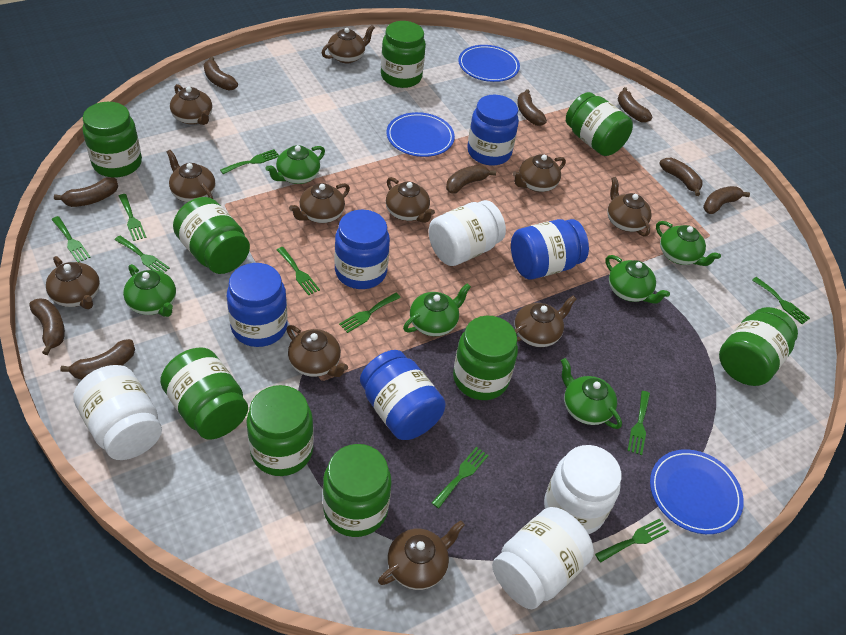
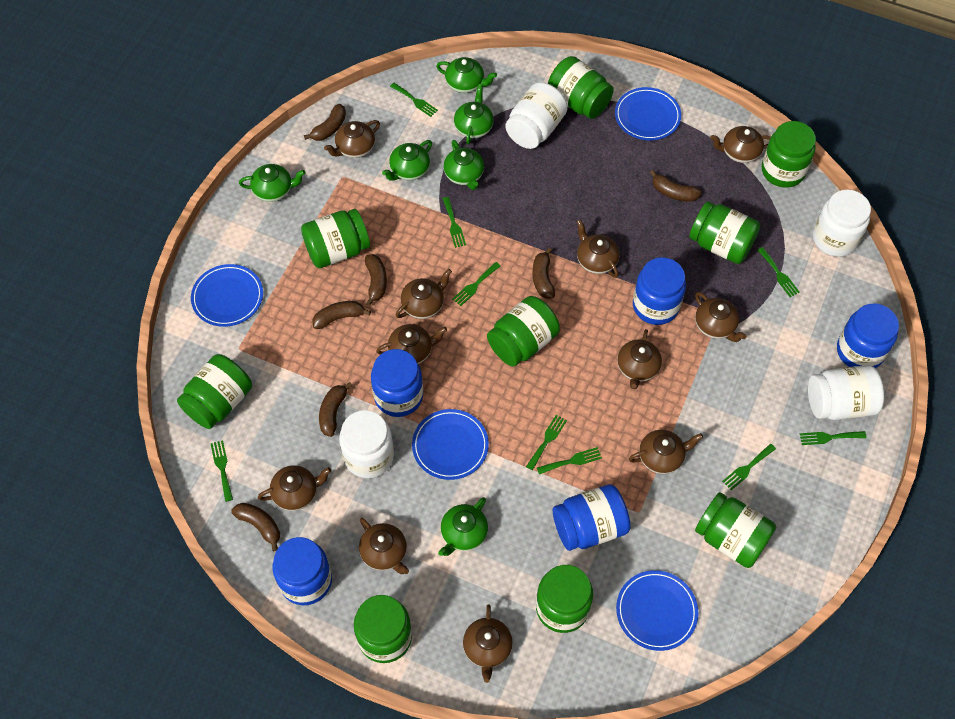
blue plate: [387,112,455,157] [458,45,520,82] [650,449,744,534] = 3 -> [191,264,263,327] [412,409,489,480] [615,87,681,140] [616,570,698,651] = 4
brown banana: [29,298,65,355] [54,177,118,207] [60,339,135,380] [204,57,238,90] [446,165,496,194] [517,89,547,126] [618,87,652,123] [659,158,703,196] [703,186,750,214] = 9 -> [231,503,280,551] [304,104,346,141] [312,301,371,329] [319,382,352,437] [365,254,387,306] [532,248,555,299] [650,170,702,202] = 7
green fork: [51,216,91,262] [115,236,170,273] [119,194,146,241] [220,149,279,174] [277,247,320,296] [339,293,401,333] [431,447,489,508] [595,518,669,563] [627,391,650,455] [752,277,810,324] = 10 -> [211,440,233,502] [390,83,438,117] [443,197,466,248] [452,262,501,306] [526,415,567,470] [537,447,602,475] [722,444,776,490] [758,247,800,297] [800,431,866,445] = 9

